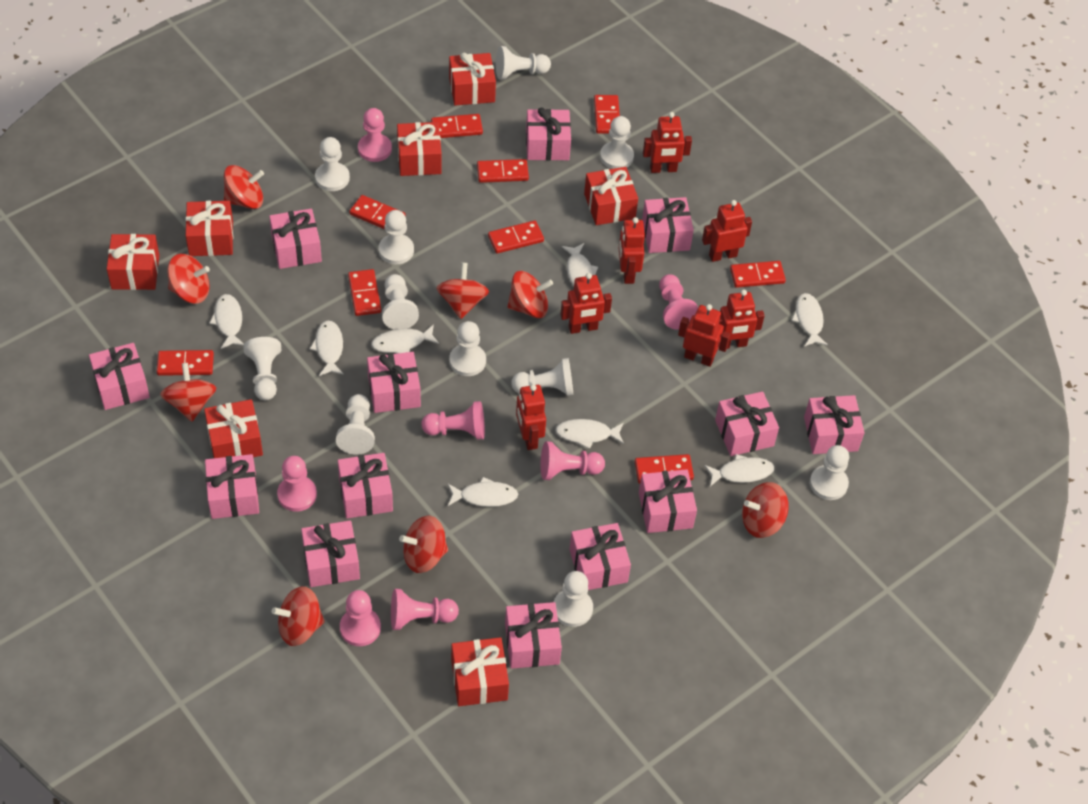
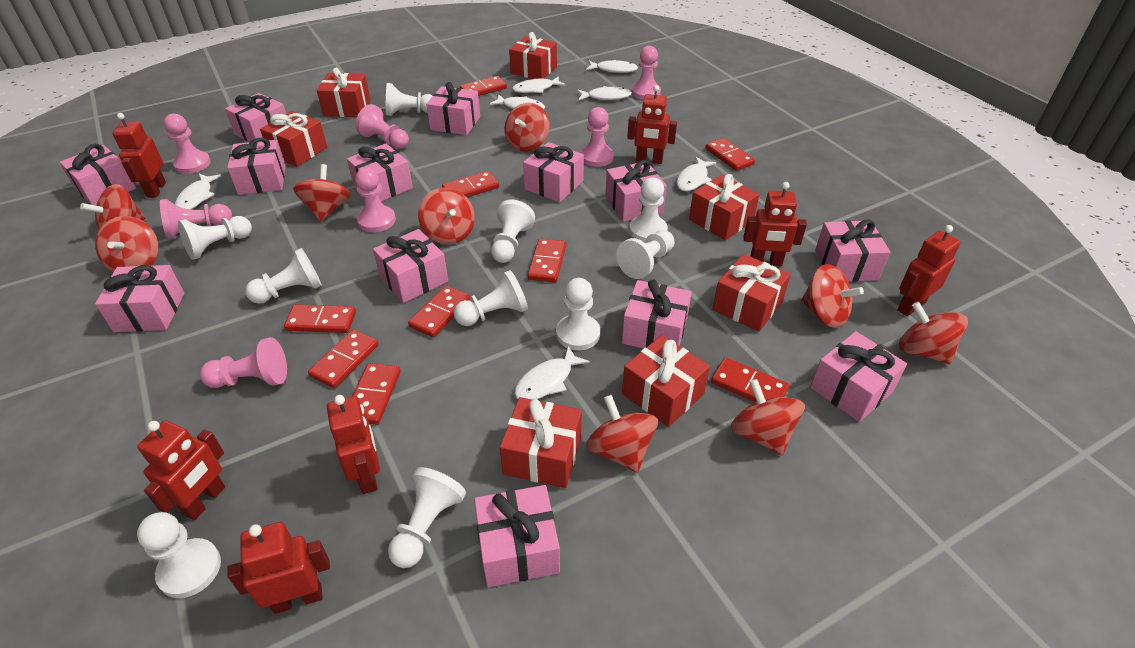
red spinning top: [160,363,216,422] [167,254,210,304] [224,165,264,209] [271,586,325,646] [399,516,448,573] [436,263,489,319] [507,271,553,318] [742,482,789,538] = 8 -> [80,184,145,230] [95,216,158,272] [293,164,351,222] [418,187,475,244] [504,103,550,152] [586,395,658,473] [731,379,805,455] [801,264,864,328] [899,302,968,364] = 9
white fish: [209,294,244,349] [310,321,344,376] [371,324,439,354] [448,477,518,507] [555,419,624,449] [562,243,598,286] [704,454,774,487] [791,293,828,347] = 8 -> [175,174,221,209] [490,94,545,109] [512,76,566,93] [514,346,590,400] [577,86,632,100] [586,60,638,73] [676,157,716,191] = 7
white pawn: [243,337,281,400] [315,137,350,191] [336,394,375,455] [379,210,414,264] [382,274,419,330] [449,321,486,376] [496,46,551,80] [511,358,573,396] [554,571,593,627] [600,116,634,169] [810,445,849,500] = 11 -> [137,512,221,598] [178,216,252,260] [245,248,322,304] [386,83,433,116] [388,467,466,568] [454,270,528,326] [491,200,535,263] [556,278,600,350] [616,230,675,279] [629,178,668,242] = 10

